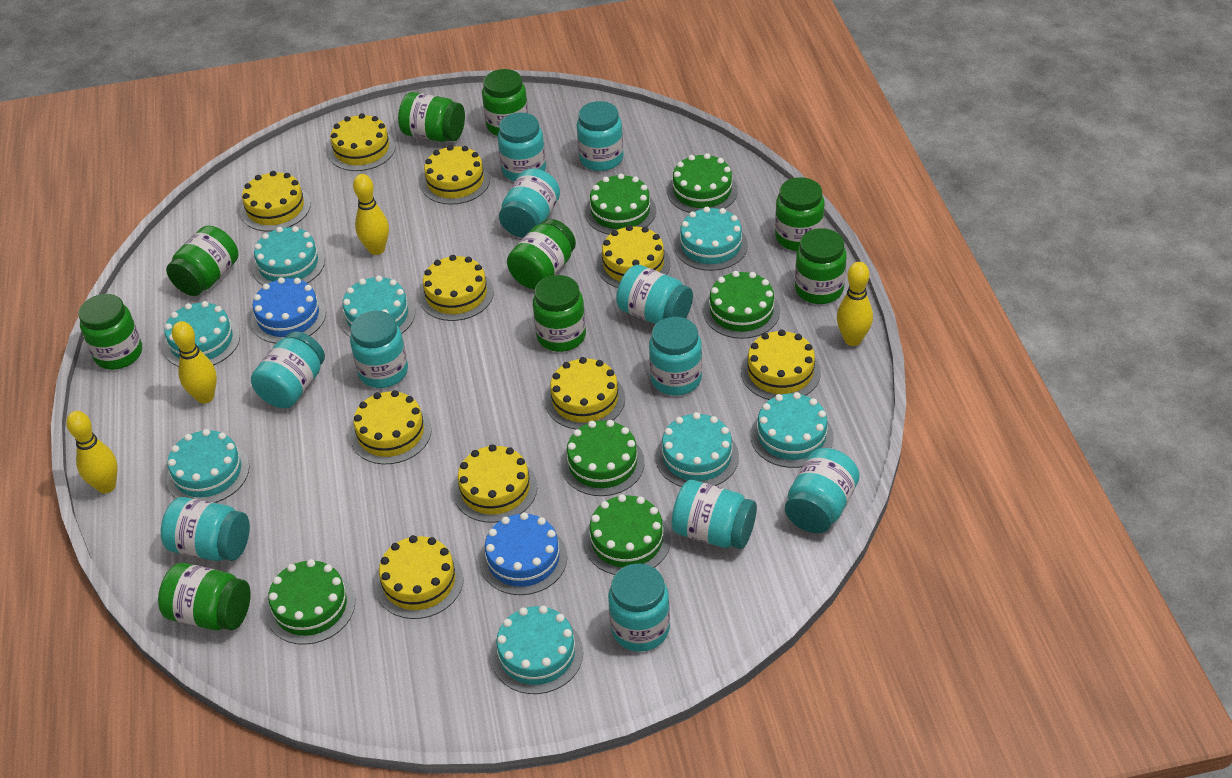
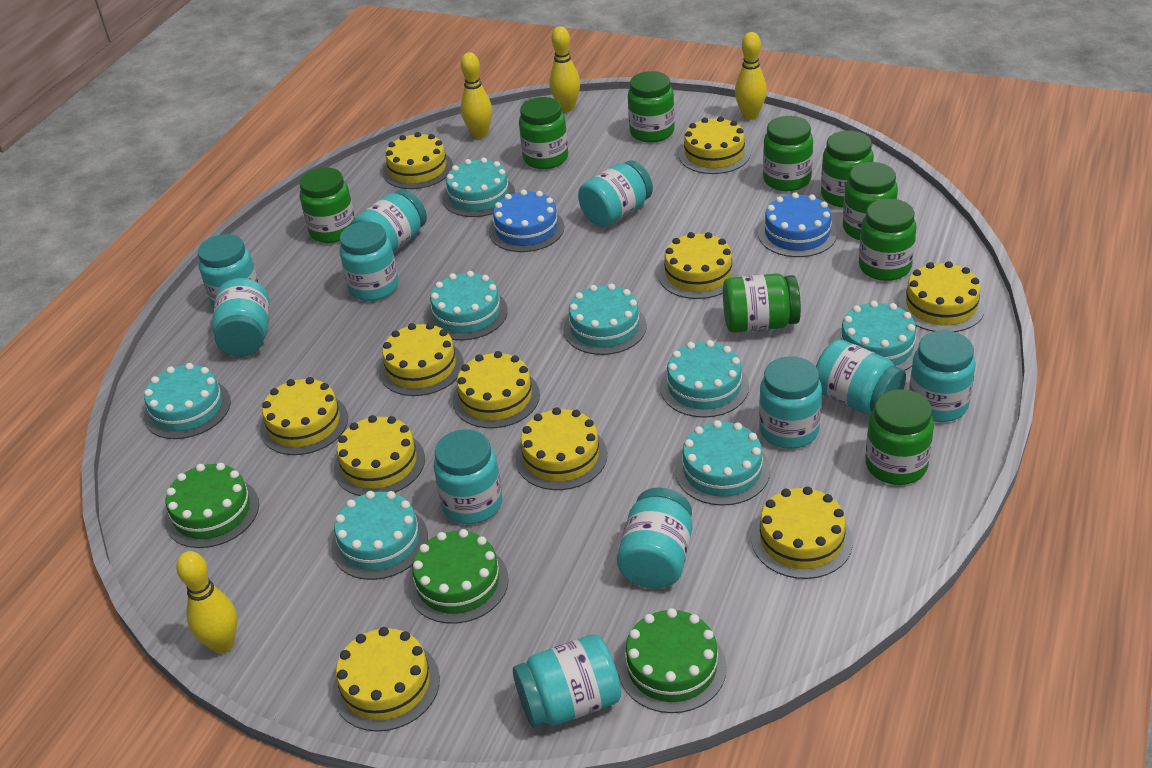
green cake: [266,559,355,645] [561,420,645,496] [584,494,671,575] [585,174,656,235] [667,153,738,213] [703,271,780,339] = 6 -> [165,463,259,548] [408,529,509,624] [618,608,727,713] = 3
yellow cake: [240,171,311,231] [328,113,396,171] [350,390,432,464] [375,535,464,619] [419,255,494,321] [421,145,490,205] [453,444,537,523] [545,357,625,429] [597,225,670,288] [741,330,821,400] = 10 -> [260,377,348,455] [332,627,440,732] [334,415,425,496] [379,323,464,396] [383,132,453,189] [453,351,540,428] [515,407,607,490] [658,232,739,299] [679,116,751,174] [751,487,853,579] [898,261,985,332] = 11

